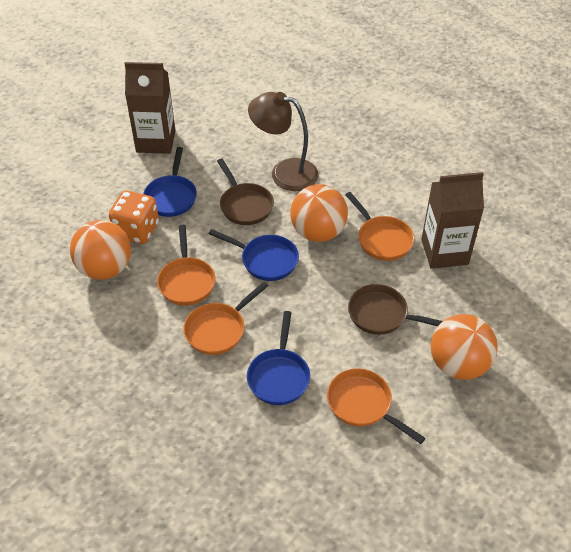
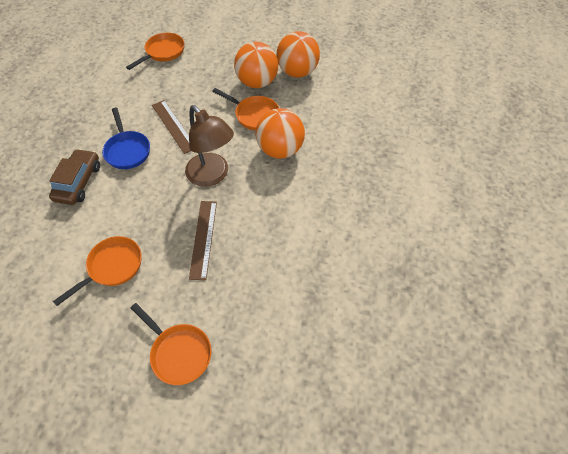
blue pan: [143,147,197,217] [208,229,299,281] [247,311,310,405] = 3 -> [102,108,150,169] = 1
brown car: none = 0 -> [49,149,100,205] = 1
brown carton: [124,62,176,154] [421,172,484,269] = 2 -> none = 0
brown pan: [217,158,274,225] [348,284,442,335] = 2 -> none = 0
brown ruler: none = 0 -> [152,100,191,154] [189,201,217,280] = 2
orange dice: [109,190,159,244] = 1 -> none = 0

